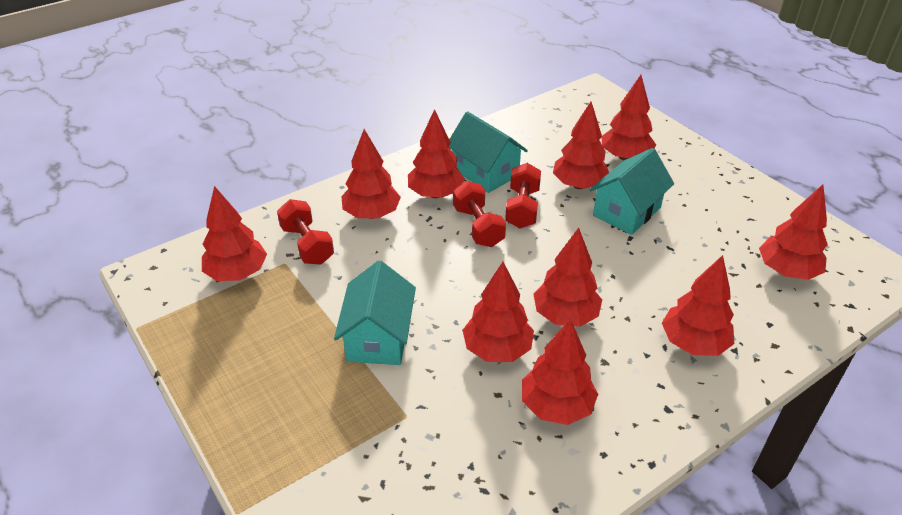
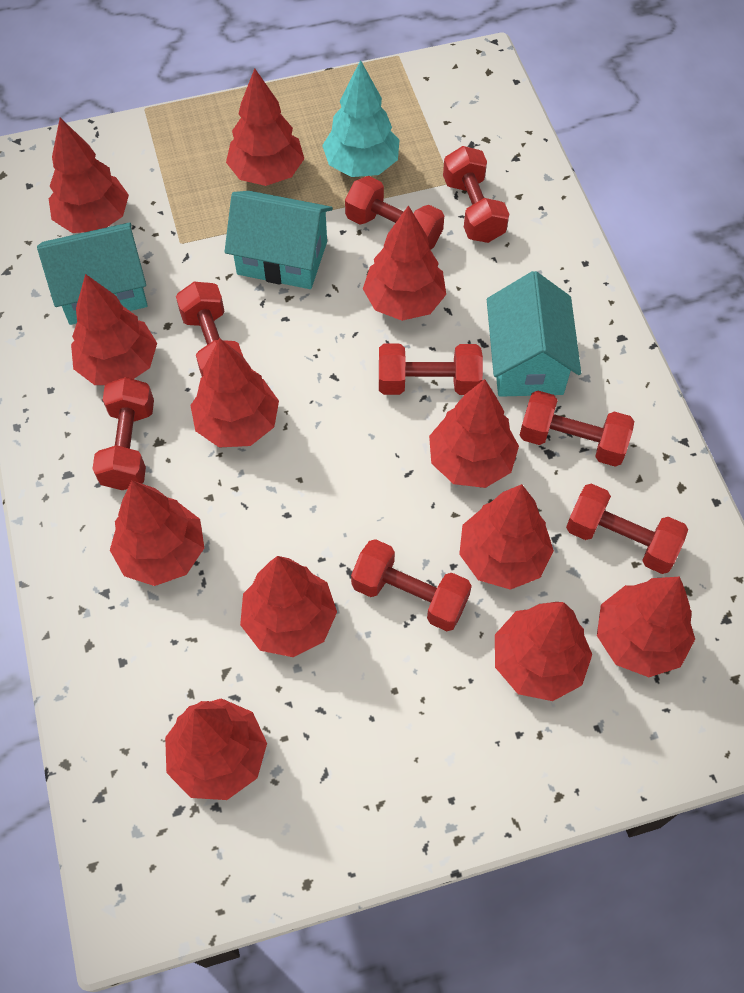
red dumbbell: [277,199,334,265] [453,181,506,247] [505,163,541,228] = 3 -> [92,377,154,490] [176,282,243,377] [345,176,444,250] [351,539,472,631] [379,344,483,395] [443,146,509,243] [519,391,634,467] [566,484,688,574] = 8
red tree: [202,186,267,281] [341,129,401,219] [408,109,465,198] [462,262,534,362] [522,318,598,425] [533,228,602,327] [553,102,609,189] [601,75,656,161] [662,255,734,356] [759,184,828,280] = 10 -> [49,118,129,233] [71,274,157,385] [110,481,204,586] [165,698,267,800] [190,338,279,448] [226,68,304,186] [240,556,337,657] [363,205,446,321] [429,379,519,488] [459,484,554,590] [495,602,592,701] [597,577,695,677] = 12
turquoise tree: none = 0 -> [322,60,400,177] = 1

